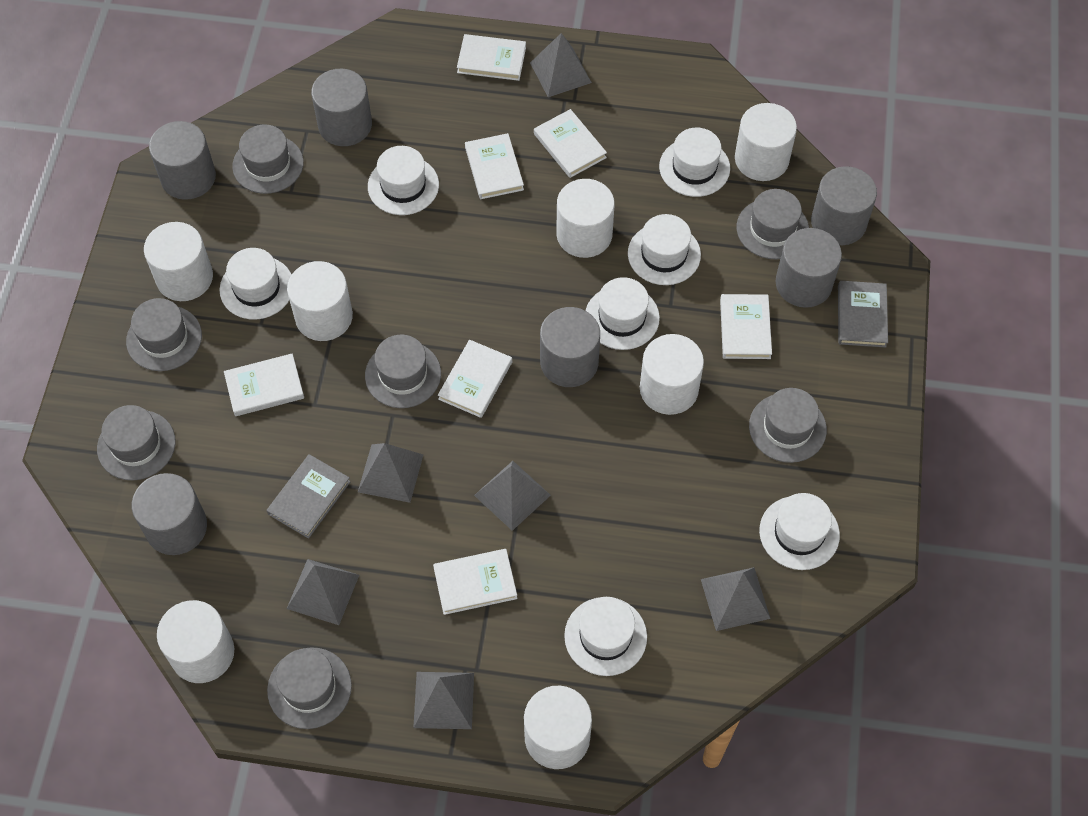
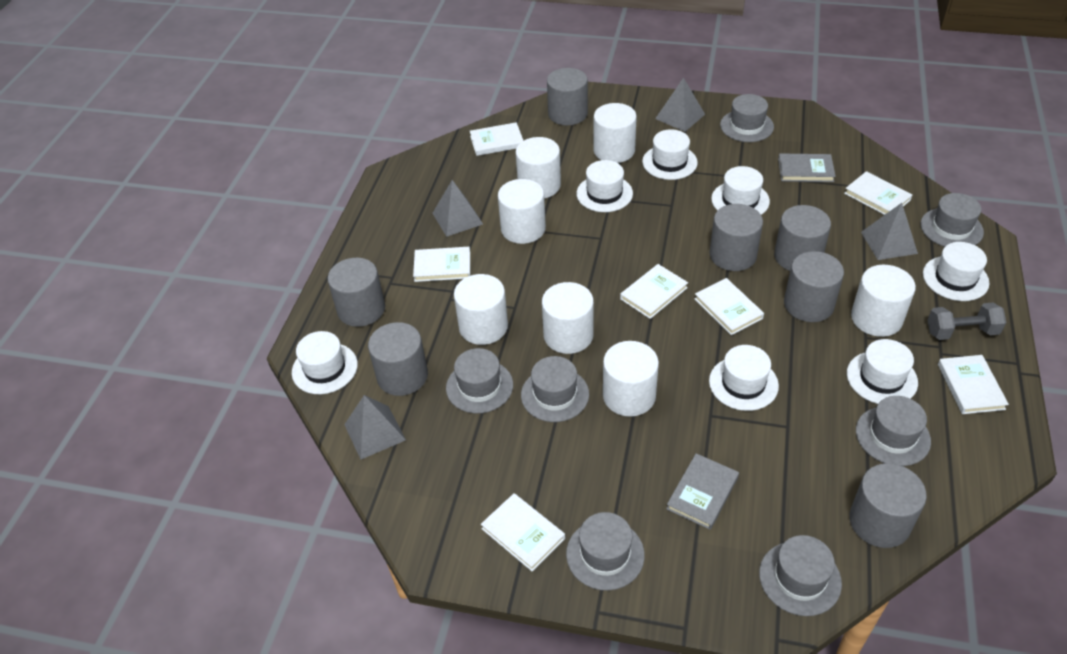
grey cylinder: [132,473,207,555] [149,121,216,200] [311,69,372,146] [540,307,600,387] [776,228,842,308] [811,166,877,245] = 6 -> [328,258,385,327] [368,322,428,396] [547,68,588,126] [709,204,763,271] [774,205,831,271] [784,251,844,322] [849,463,927,548] = 7
grey dumbbell: none = 0 -> [928,303,1006,340] = 1
grey pyramid: [287,559,359,625] [358,443,423,503] [413,672,474,729] [474,461,551,531] [530,33,592,97] [701,567,771,631] = 6 -> [344,395,406,460] [432,180,483,237] [655,78,705,132] [861,203,918,260] = 4

